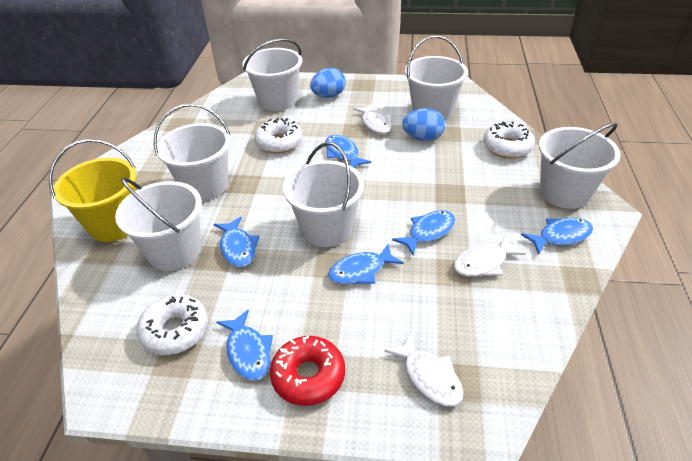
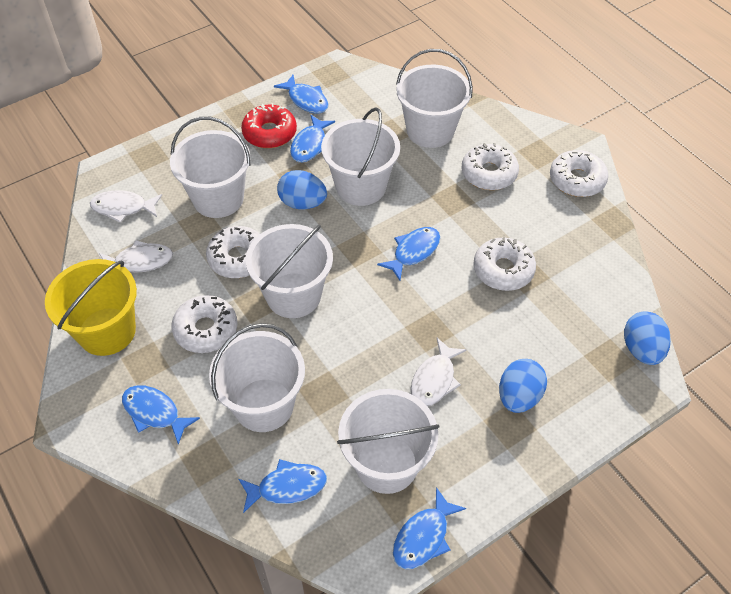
blue egg: [310,68,346,98] [402,108,445,141] = 2 -> [277,170,327,209] [499,359,547,413] [624,311,671,365] = 3
white donut: [136,294,208,355] [254,118,303,153] [483,121,535,158] = 3 -> [171,295,238,353] [206,226,260,278] [462,143,519,190] [473,237,536,291] [550,150,609,197] = 5

